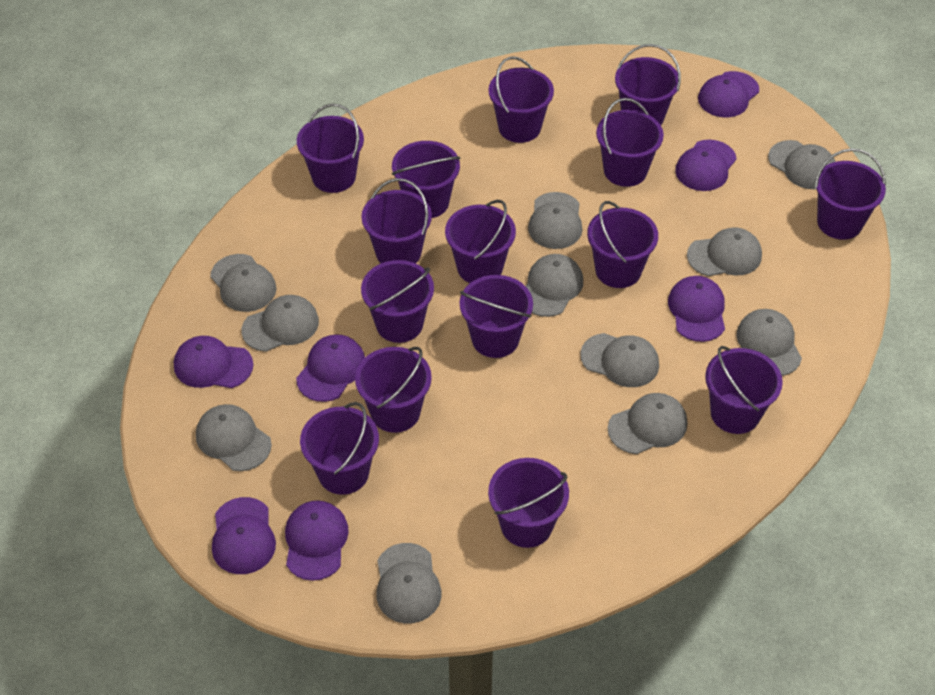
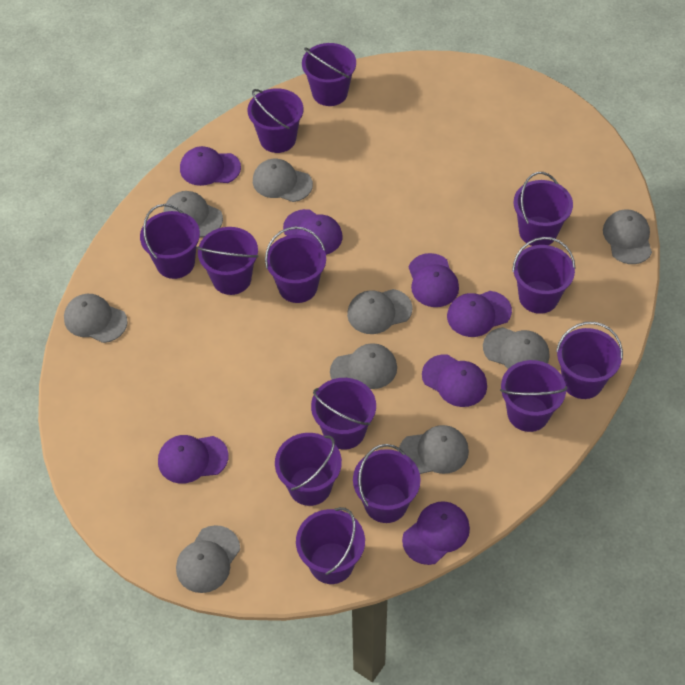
grey cap: [196,404,272,471] [210,254,277,312] [241,295,319,352] [376,543,441,623] [526,254,583,317] [528,192,582,249] [580,333,659,387] [608,393,687,454] [687,227,762,276] [737,309,802,376] [768,140,835,189] = 11 -> [64,294,128,343] [164,191,223,237] [176,525,240,593] [253,159,313,202] [330,343,397,389] [347,289,413,334] [399,425,469,474] [483,327,550,369] [603,210,652,264] = 9
purple bucket: [297,104,364,193] [300,402,379,495] [355,347,432,433] [361,260,434,343] [362,178,432,263] [392,141,460,218] [445,200,516,283] [460,275,533,358] [488,57,554,143] [488,458,569,548] [587,201,658,288] [596,98,664,187] [615,44,681,125] [705,346,783,434] [815,148,886,240] = 15 -> [140,204,200,279] [197,227,258,295] [248,88,303,153] [265,227,326,303] [275,433,342,506] [296,507,365,584] [302,43,356,106] [311,378,376,450] [353,444,421,523] [500,360,568,432] [512,237,576,314] [514,172,573,246] [556,322,623,399] = 13

